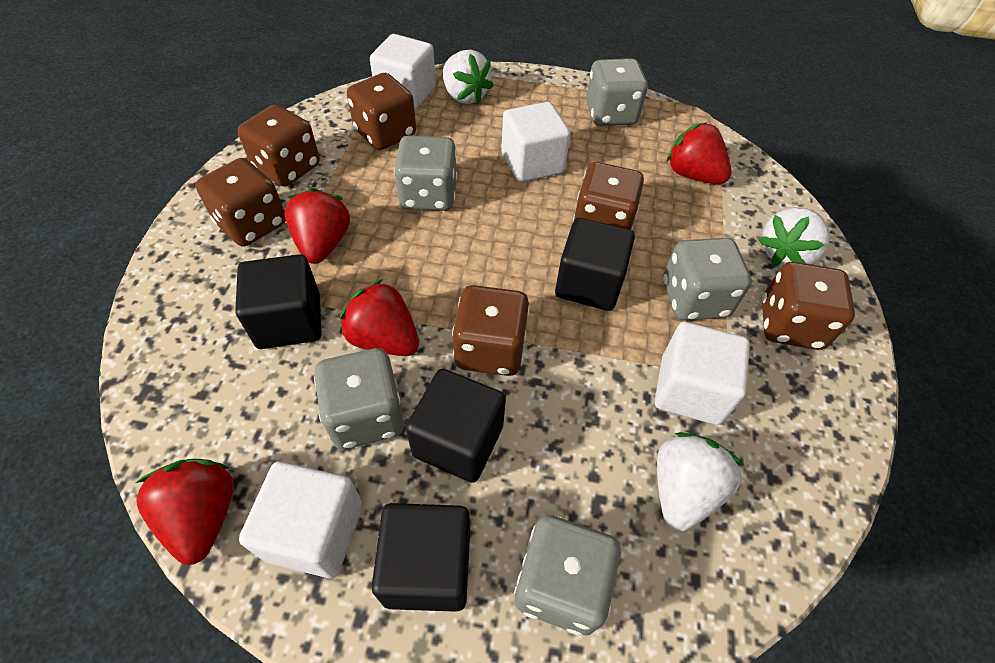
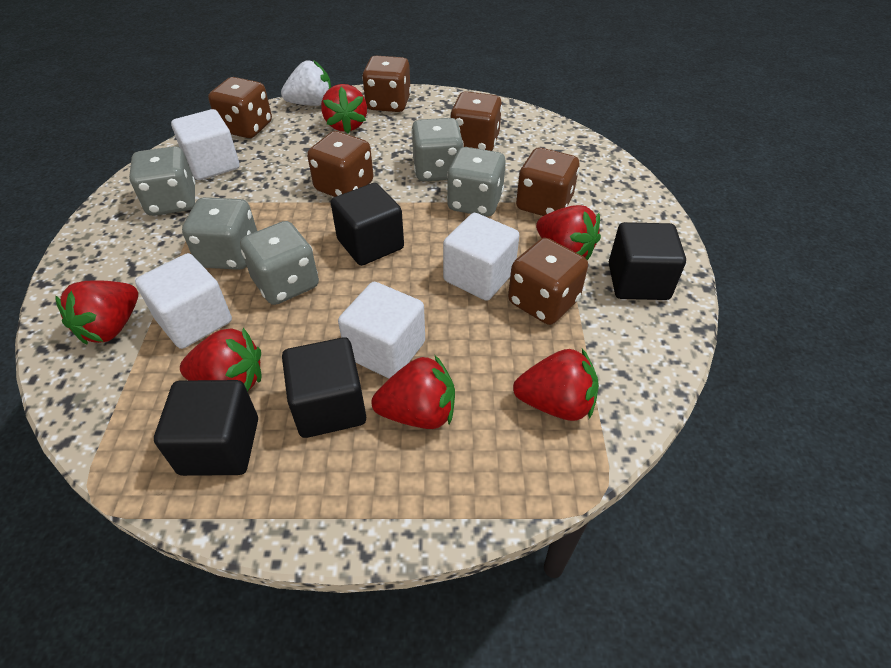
red strawberry: [136,459,234,565] [284,188,350,264] [340,279,419,356] [666,123,732,184] = 4 -> [55,280,138,344] [180,328,261,392] [321,84,367,133] [371,355,455,429] [513,349,599,421] [536,205,601,260] = 6
white strawberry: [443,49,494,105] [657,432,745,531] [758,207,830,266] = 3 -> [281,60,331,106] = 1

